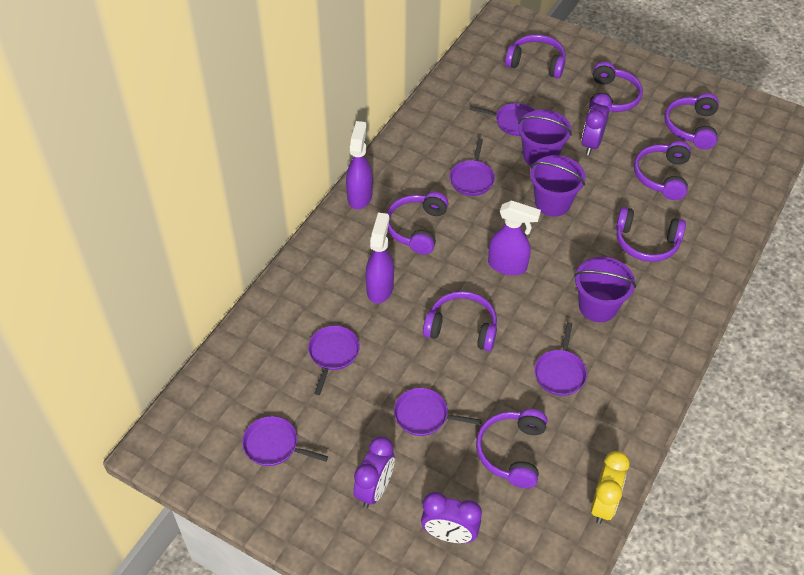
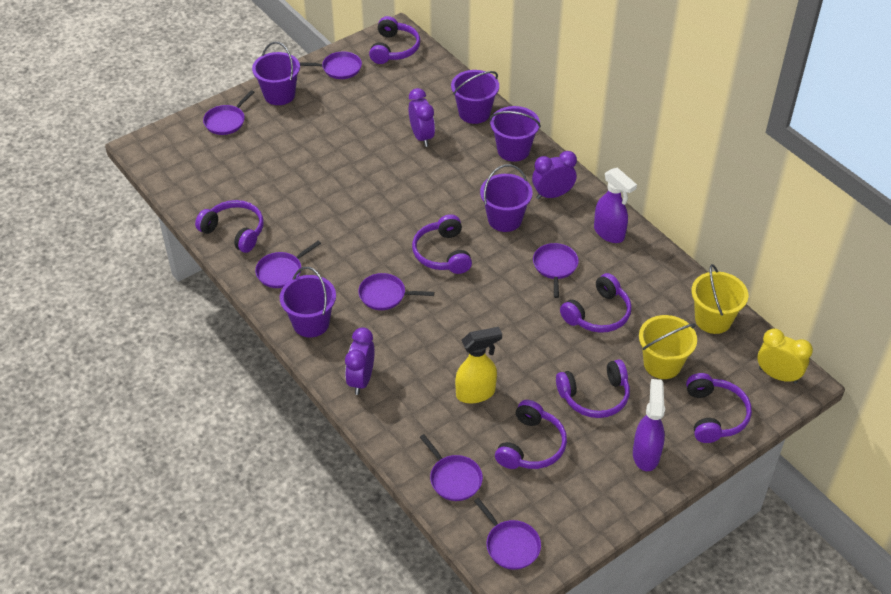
purple bucket: [518,110,572,166] [530,155,586,217] [574,257,636,322] = 3 -> [252,42,300,105] [280,267,336,338] [451,70,499,124] [480,164,533,232] [490,106,541,162] = 5
purple headphones: [386,192,448,255] [423,291,497,351] [476,409,547,488] [505,34,566,78] [589,62,643,113] [616,207,686,262] [634,141,691,200] [664,93,719,149] = 8 -> [195,200,263,253] [369,16,420,64] [412,214,472,274] [495,400,567,469] [556,360,630,418] [560,273,632,333] [686,373,752,443] = 7
purple pan: [242,416,328,466] [308,326,360,395] [394,388,482,436] [449,138,495,196] [470,103,535,136] [534,322,587,396] = 6 -> [203,90,254,135] [255,241,321,288] [299,51,362,79] [358,273,434,310] [420,434,483,501] [474,498,541,570] [533,243,579,298] = 7
purple spray bottle: [346,121,373,209] [366,212,394,303] [488,200,541,275] = 3 -> [594,167,637,243] [633,379,665,471] = 2
yellow bucket: none = 0 -> [639,315,697,379] [691,264,748,334] = 2
yellow spray bottle: none = 0 -> [455,327,502,403] = 1

